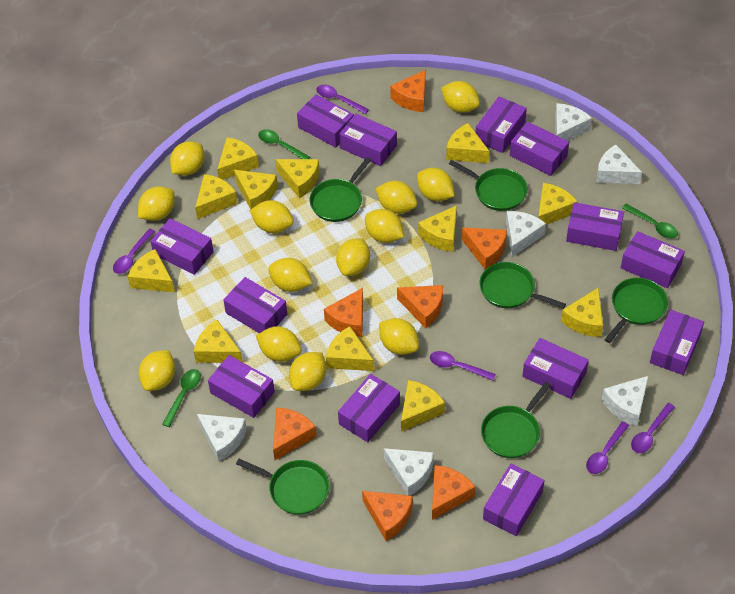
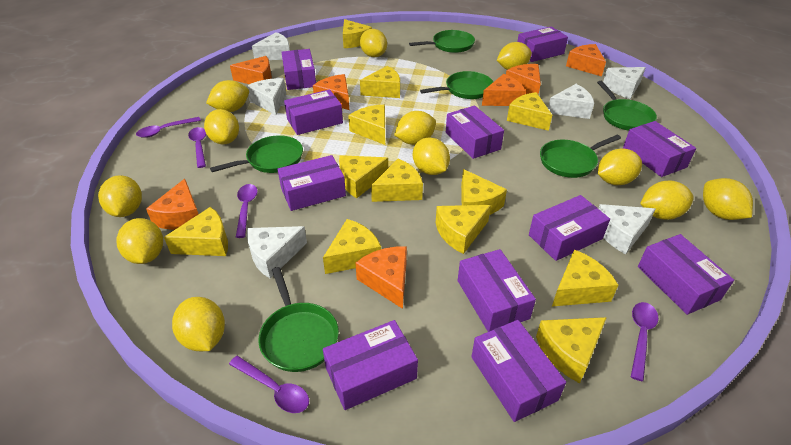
green spoon: [162,369,201,427] [258,129,310,159] [622,204,678,238] = 3 -> none = 0
purple box: [150,218,214,275] [208,355,275,418] [223,277,287,333] [297,94,354,148] [338,374,400,442] [339,114,397,166] [476,97,527,153] [483,464,544,536] [510,122,569,176] [522,338,589,399] [566,202,624,251] [621,231,685,288] [650,310,704,375] = 13 -> [277,155,346,211] [281,49,316,90] [284,89,343,135] [323,320,418,410] [446,105,504,159] [458,249,536,332] [471,320,566,422] [517,26,568,62] [529,195,610,261] [623,121,696,177] [638,234,734,315] = 11
yellow lemon: [138,186,174,221] [139,350,175,391] [170,141,204,176] [250,200,294,233] [256,326,302,362] [268,258,312,292] [289,352,326,391] [336,239,370,276] [365,209,404,243] [376,181,417,214] [379,318,419,355] [417,168,454,201] [441,81,480,113] = 13 -> [98,175,142,217] [116,218,163,264] [172,297,225,351] [204,109,239,144] [206,80,249,112] [360,29,387,57] [394,111,436,145] [413,137,450,175] [497,42,532,70] [598,148,642,185] [640,180,694,220] [703,178,753,220] = 12

